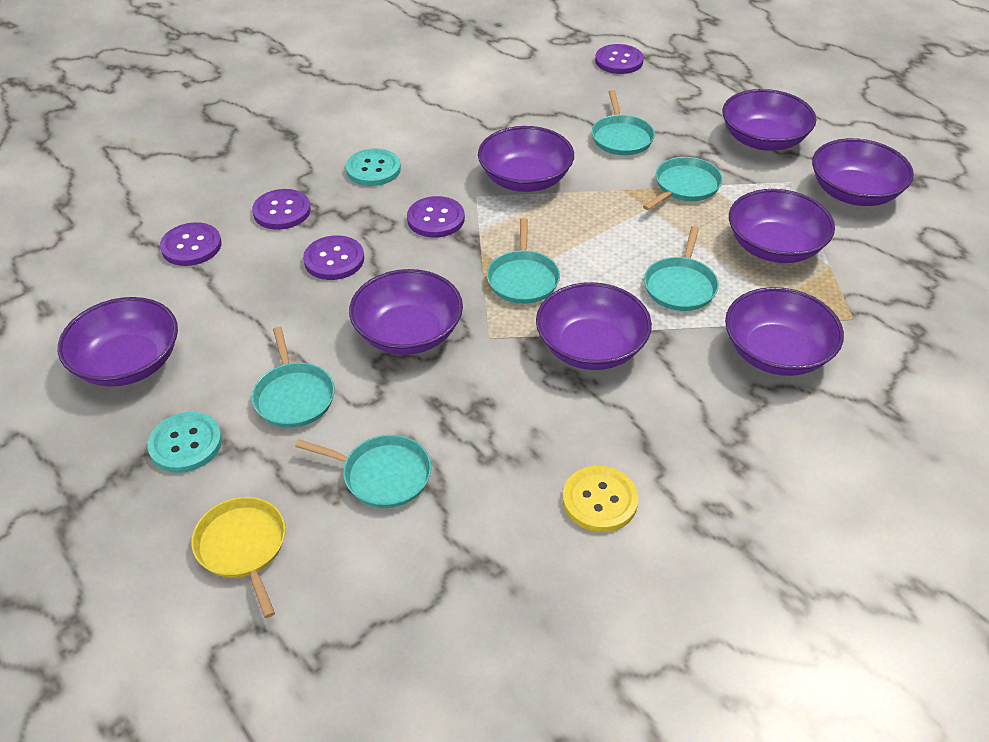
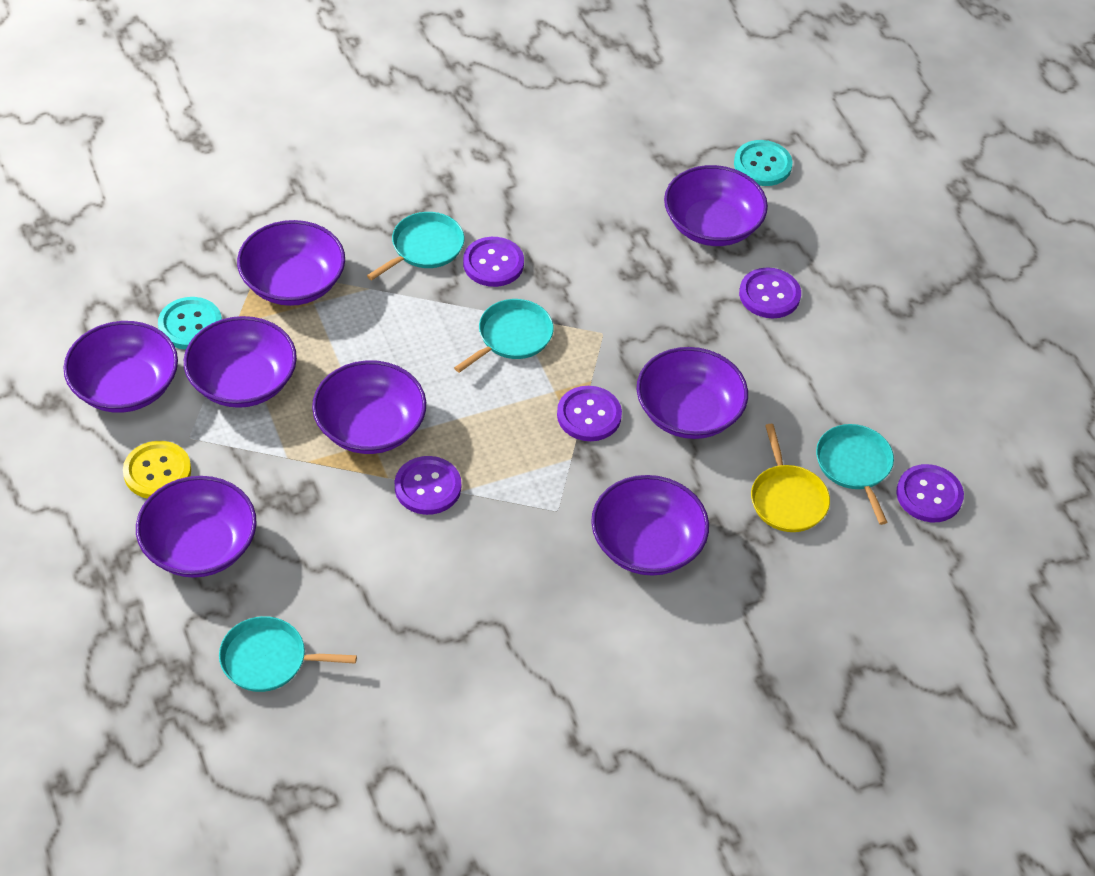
turquoise pan: [252,326,335,428] [295,435,432,508] [487,218,560,304] [592,90,655,155] [643,157,723,210] [644,226,719,311] = 6 -> [219,616,357,692] [367,212,464,280] [454,299,554,373] [816,424,894,525] = 4

